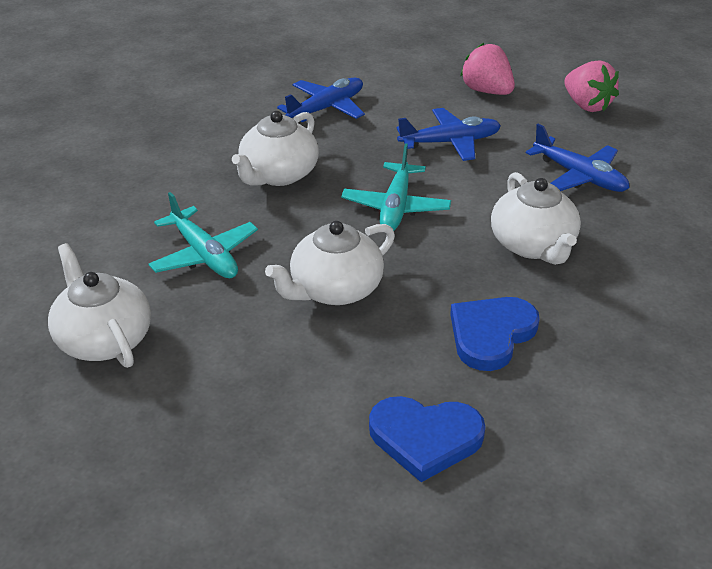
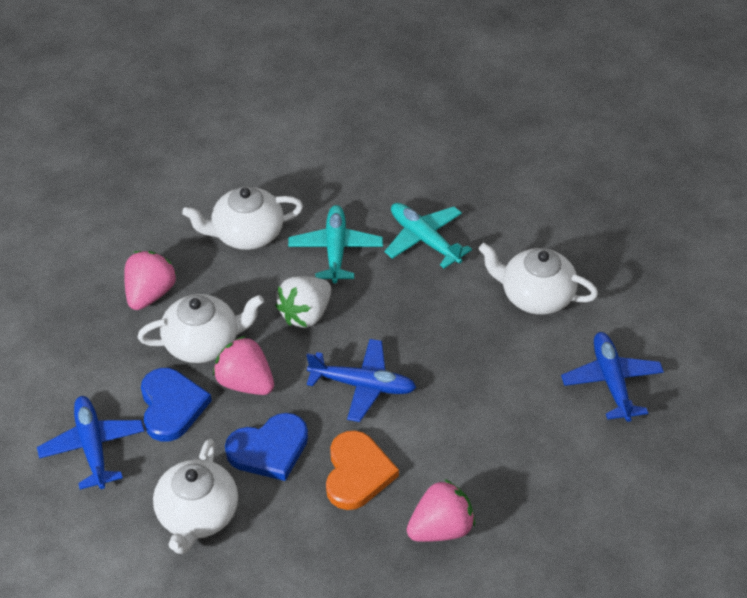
orange heart: none = 0 -> [326,431,399,510] = 1
pink strawberry: [460,43,515,95] [564,60,619,112] = 2 -> [124,251,177,310] [213,336,274,395] [407,479,475,542] = 3
white strawberry: none = 0 -> [275,276,331,328] = 1

